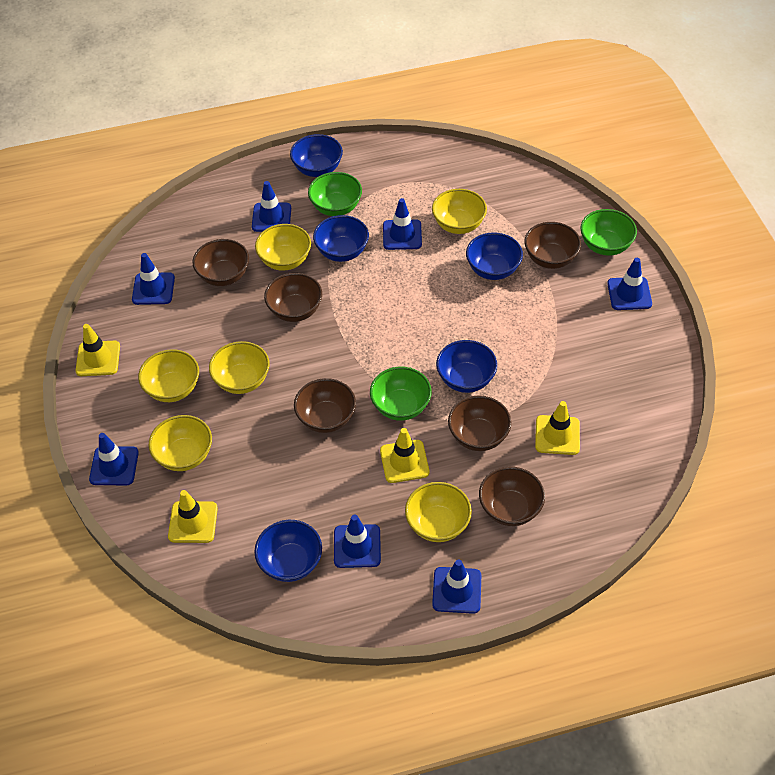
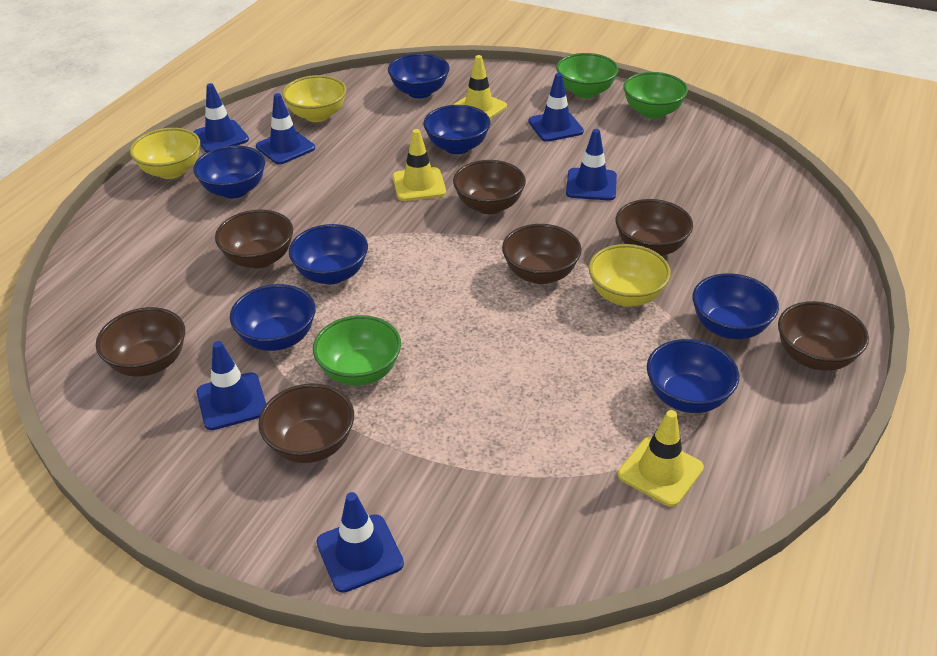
blue bowl: [254,520,322,582] [290,134,343,177] [313,215,369,262] [436,340,497,393] [466,233,523,280] = 5 -> [193,145,265,199] [230,284,316,351] [289,224,368,284] [388,53,450,98] [423,105,490,154] [647,339,739,413] [692,273,779,339] = 7
blue traffic cone: [89,433,139,485] [132,253,175,305] [252,181,291,232] [334,514,381,568] [383,198,422,250] [432,559,481,614] [607,258,652,310] = 7 -> [194,83,249,153] [197,341,266,430] [256,93,315,164] [316,492,404,593] [528,73,584,142] [566,129,617,200] = 6
brown bowl: [192,239,249,286] [264,273,322,322] [294,378,356,433] [448,396,511,451] [479,467,545,526] [524,222,581,269] = 6 -> [96,307,185,376] [215,210,293,269] [258,384,354,463] [453,160,526,214] [502,224,582,284] [615,199,693,256] [778,301,869,371] = 7
yellow bowl: [138,349,199,402] [149,415,212,471] [209,341,269,394] [255,224,311,271] [405,482,472,542] [432,189,487,234] = 6 -> [130,128,200,179] [282,75,347,122] [588,244,671,307] = 3
yellow traffic cone: [76,324,120,376] [168,490,218,543] [380,428,429,483] [535,401,580,455] = 4 -> [393,129,446,201] [453,55,507,119] [618,410,704,507] = 3

